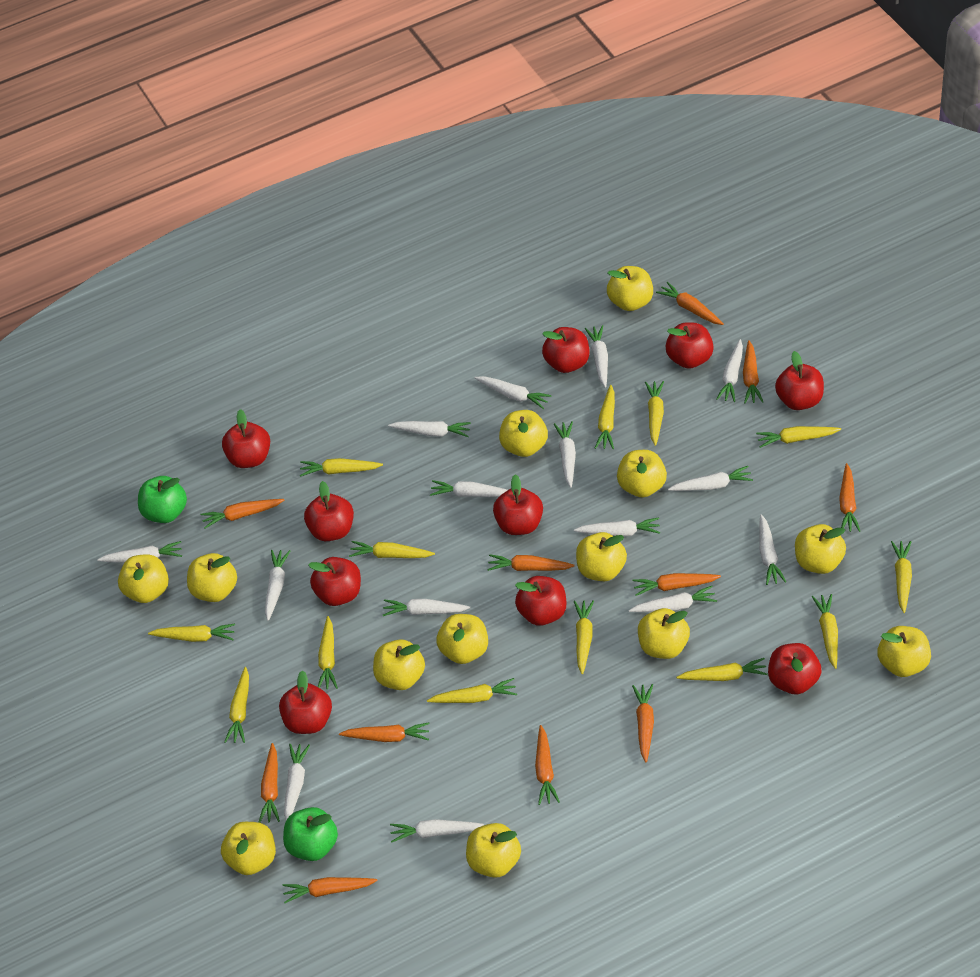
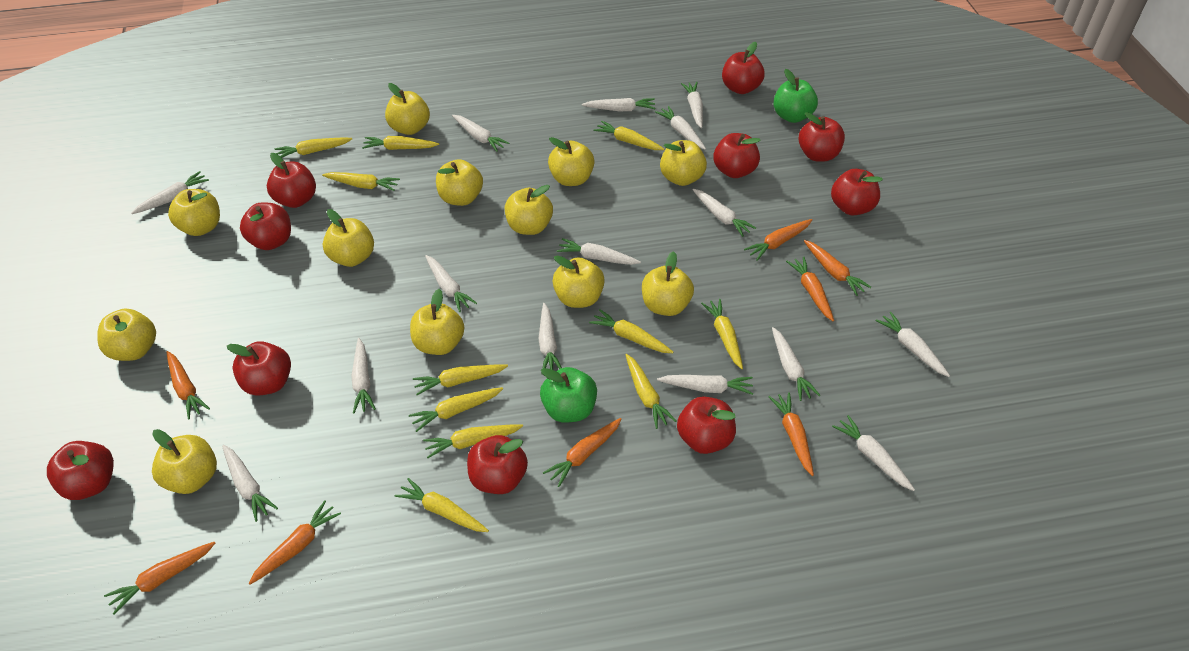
orange carrot: [200,499,284,528] [258,743,280,823] [282,877,377,903] [339,722,430,742] [487,554,575,571] [535,725,560,805] [632,684,654,762] [633,573,721,596] [656,282,724,325] [743,340,763,403] [839,463,860,532] = 11 -> [104,542,215,614] [166,351,210,419] [249,501,341,585] [543,418,622,487] [744,219,812,261] [769,392,814,476] [786,257,834,321] [804,240,871,296] = 8
yellow apple: [118,555,169,603] [187,553,237,602] [221,822,276,875] [373,639,425,690] [437,614,488,664] [466,823,521,878] [499,410,548,457] [576,532,627,581] [607,266,653,311] [617,450,667,498] [638,608,690,659] [795,524,846,574] [878,626,931,677] = 13 -> [98,308,156,361] [152,429,217,494] [168,189,220,236] [323,209,374,267] [385,83,430,135] [410,289,464,355] [436,159,483,206] [505,185,553,235] [548,137,595,186] [552,256,605,308] [642,251,694,316] [660,140,707,186] = 12
yellow carrot: [148,624,235,642] [224,667,249,743] [300,458,383,477] [318,616,338,689] [349,541,435,558] [427,678,517,703] [574,600,594,674] [595,385,615,449] [645,381,664,446] [676,658,768,681] [756,426,841,448] [812,594,838,669] [891,541,912,613] = 13 -> [275,137,352,158] [322,172,400,191] [362,136,439,150] [394,478,489,532] [409,387,503,432] [413,364,508,395] [423,424,523,458] [589,309,673,353] [593,121,664,150] [626,354,676,429] [701,299,743,369] = 11

